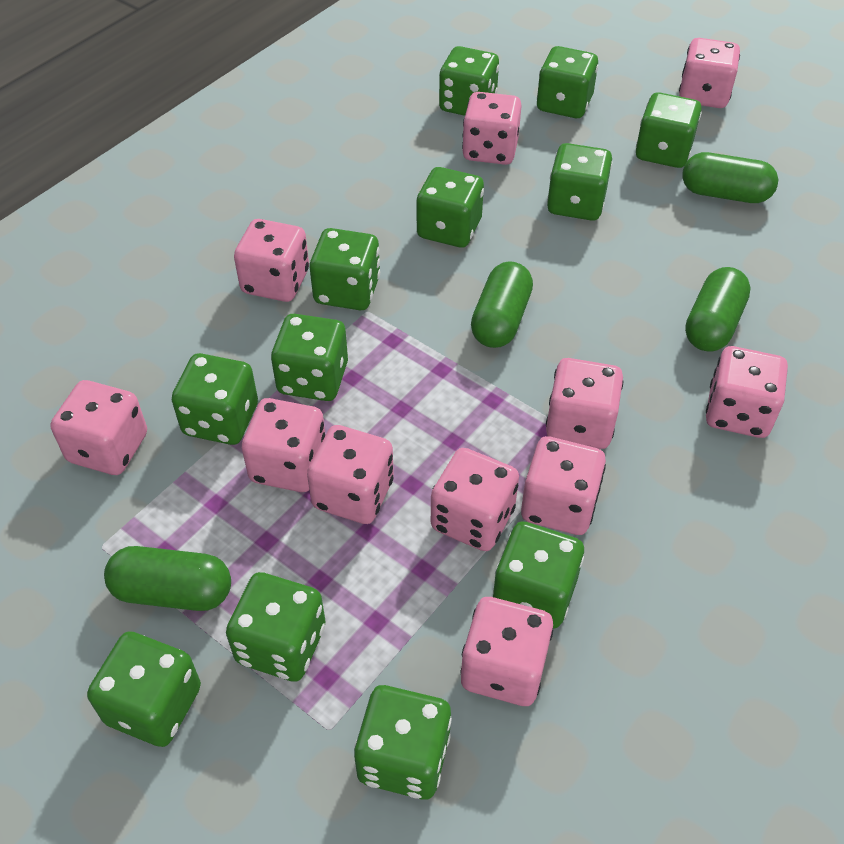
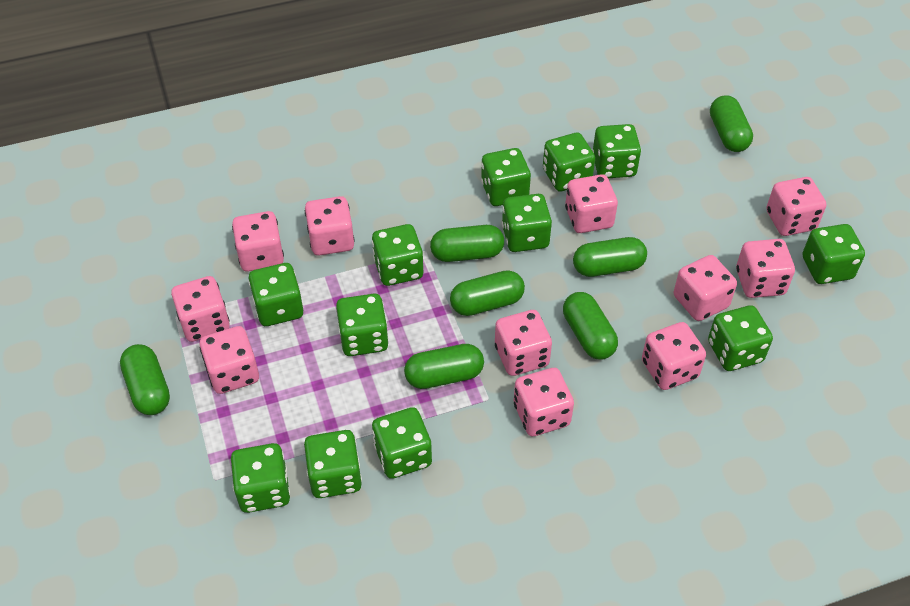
green capsule: [104,546,231,611] [471,261,533,348] [682,152,778,203] [685,267,751,351] = 4 -> [120,344,170,415] [404,344,484,389] [430,225,504,262] [450,270,525,316] [563,292,618,360] [573,237,647,277] [710,95,753,152] = 7

